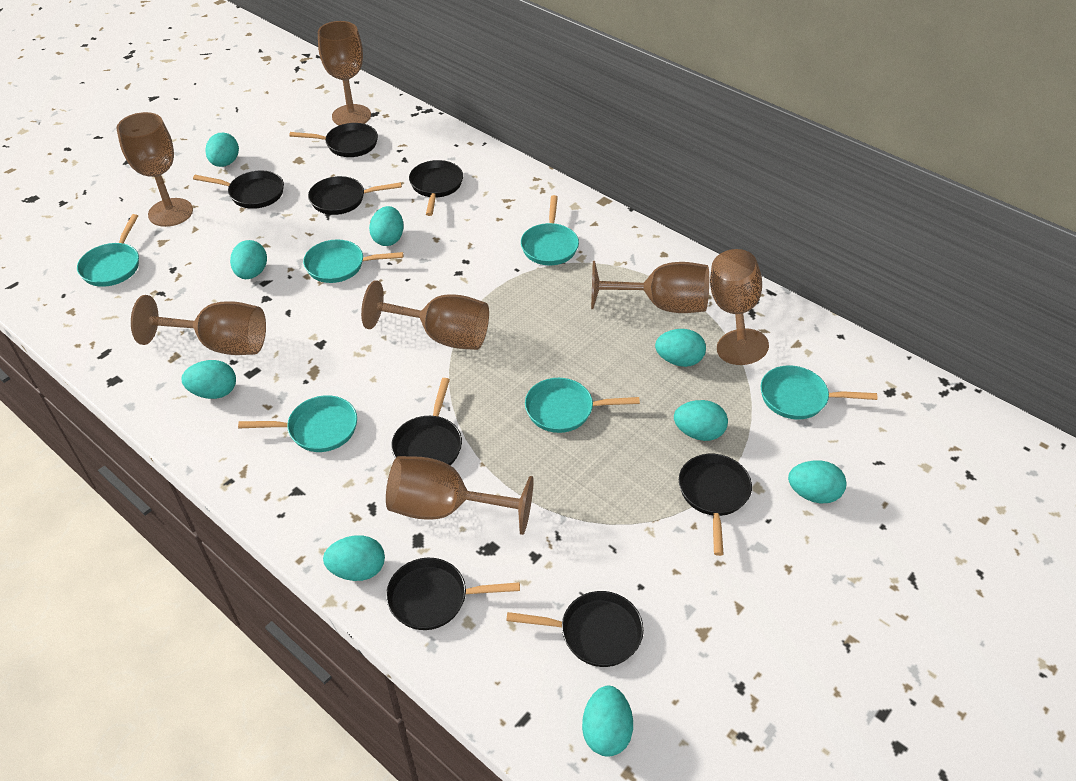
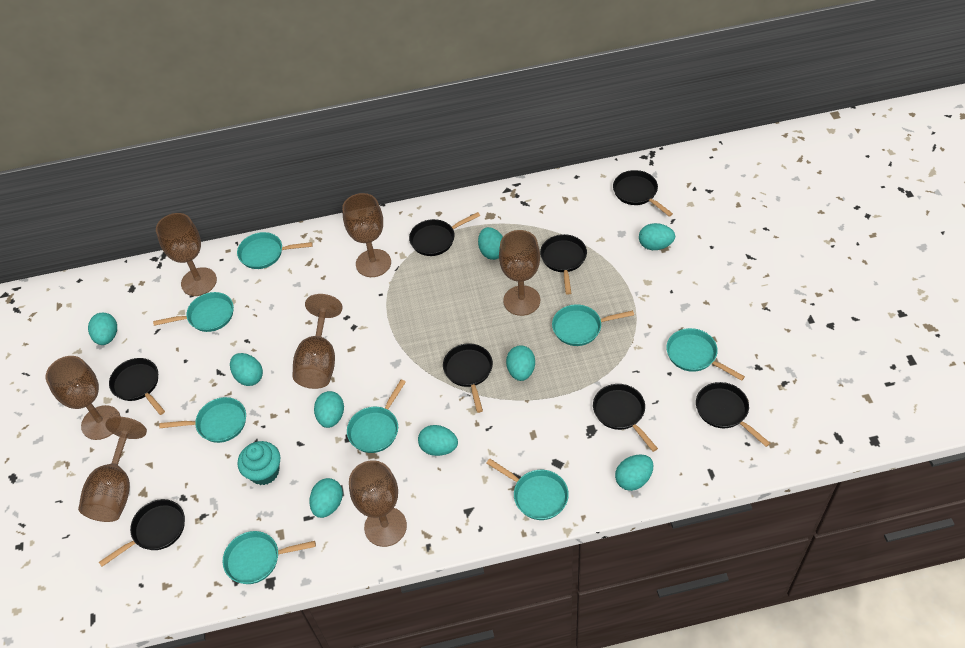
turquoise cupcake: none = 0 -> [238,441,280,485] = 1
turquoise pan: [77,214,139,287] [238,395,357,452] [303,239,403,283] [521,195,579,265] [525,378,640,433] [761,365,877,420] = 6 -> [153,292,234,332] [159,397,246,443] [223,531,316,584] [237,232,313,269] [347,379,406,453] [486,459,569,520] [552,304,634,346] [666,328,745,381] = 8

